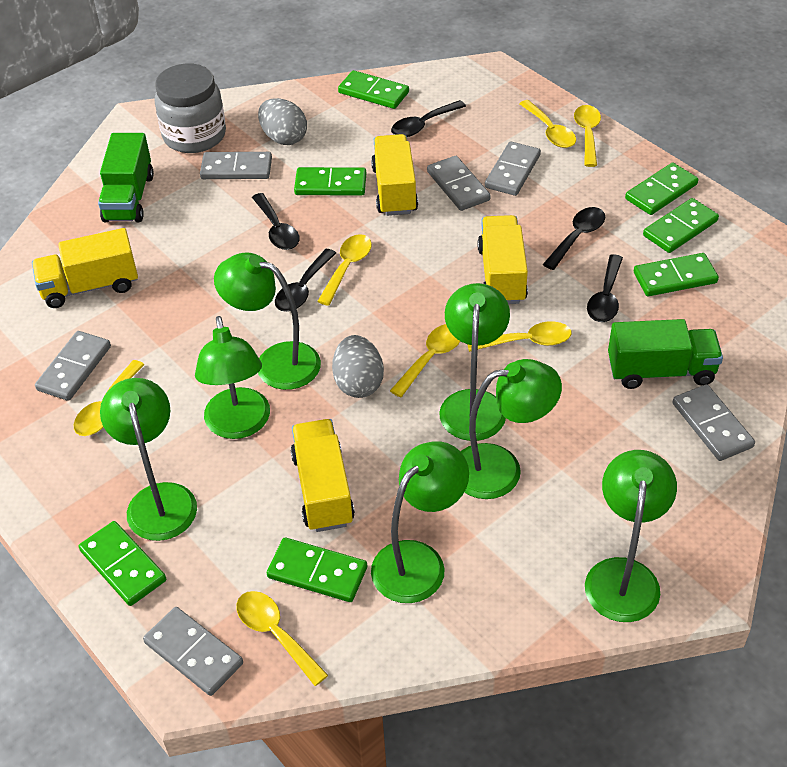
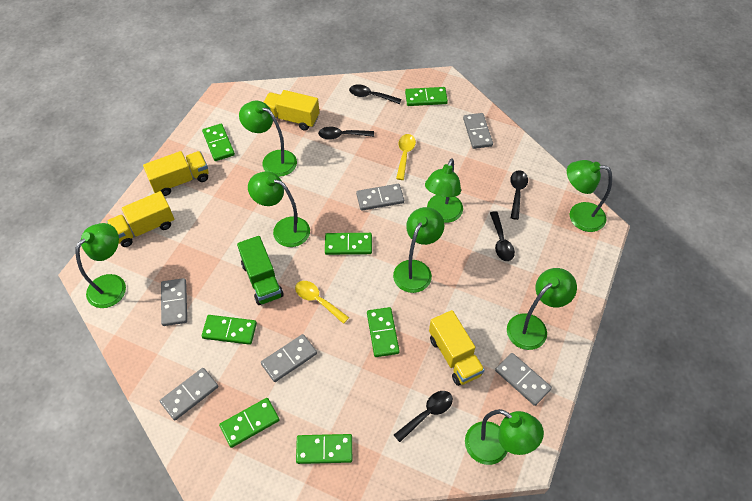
green lamp: [100,378,197,541] [195,316,270,439] [214,252,321,390] [371,441,469,603] [439,283,510,441] [460,359,562,499] [585,450,677,622] = 7 -> [75,223,126,308] [239,101,297,177] [248,171,310,247] [393,207,444,293] [425,158,463,223] [465,409,544,465] [507,268,577,350] [567,160,612,232] = 8
green truck: [98,133,154,222] [608,319,723,389] = 2 -> [237,236,284,305] = 1
grey egg: [258,98,307,145] [332,335,384,398] = 2 -> none = 0
grey jar: [155,64,226,153] = 1 -> none = 0
yellow spoon: [74,360,145,436] [236,591,328,686] [317,234,372,306] [390,324,460,398] [467,321,571,352] [519,100,576,148] [574,105,601,167] = 7 -> [295,281,349,324] [396,134,416,180] = 2

